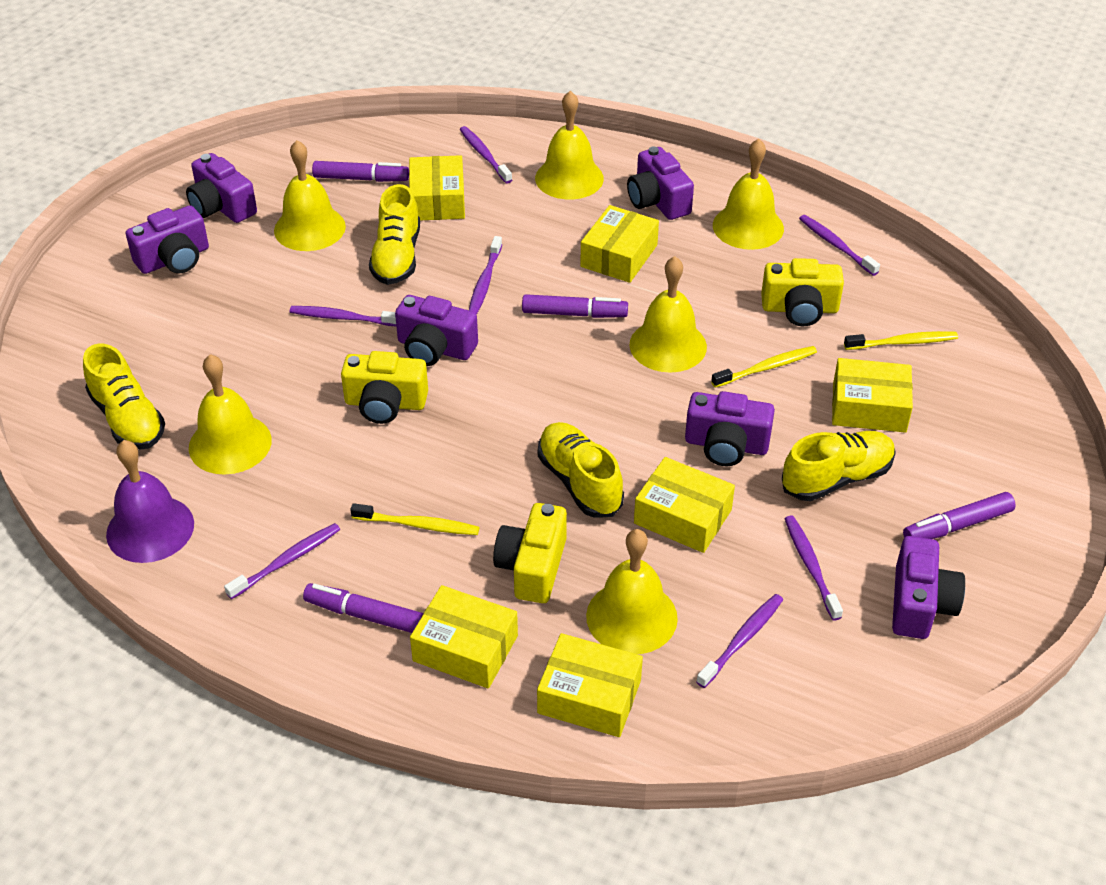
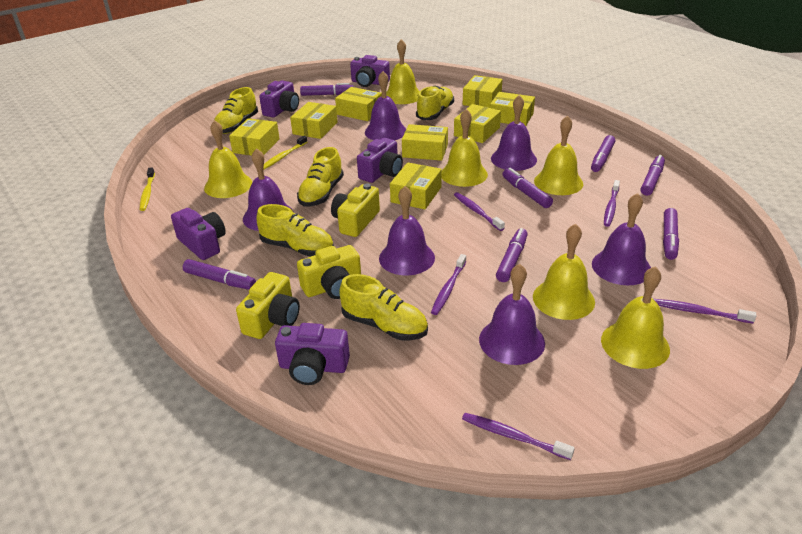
purple bell: [106,440,194,563] = 1 -> [243,148,293,231] [365,71,406,140] [379,186,435,275] [479,264,545,365] [491,95,537,171] [592,193,651,285] = 6
purple camera: [126,205,209,274] [186,153,257,223] [395,295,478,366] [627,147,694,220] [685,391,775,466] [892,536,965,639] = 6 -> [171,208,226,260] [259,81,299,117] [275,323,350,385] [350,55,390,87] [357,138,403,183] = 5
purple marker: [303,583,423,633] [312,161,409,182] [522,294,628,318] [903,492,1016,539] = 4 -> [183,259,256,290] [300,83,354,96] [496,228,528,282] [502,168,553,208] [591,135,615,172] [641,155,665,196] [663,208,679,260] = 7
purple toothbrush: [224,523,340,599] [290,306,396,326] [459,126,512,183] [469,236,502,315] [696,594,783,688] [785,515,843,621] [799,215,880,276] = 7 -> [431,254,466,315] [454,192,505,231] [462,413,575,460] [604,180,620,227] [654,299,756,324] = 5
yellow box: [409,155,465,220] [410,585,518,688] [537,633,643,737] [580,205,659,283] [634,457,735,553] [832,358,913,433] = 6 -> [229,118,280,156] [290,102,338,139] [335,87,382,121] [390,162,442,209] [402,124,448,161] [454,104,501,143] [463,75,503,108] [490,92,535,126] = 8
yellow shoe: [83,343,165,450] [369,184,420,285] [538,422,624,518] [782,431,896,501] = 4 -> [214,87,258,134] [256,204,334,256] [297,147,344,207] [339,274,428,340] [416,86,454,120] = 5
yellow toothbrush: [350,503,479,535] [711,346,817,388] [844,331,958,350] = 3 -> [140,167,155,211] [263,136,307,170] = 2

